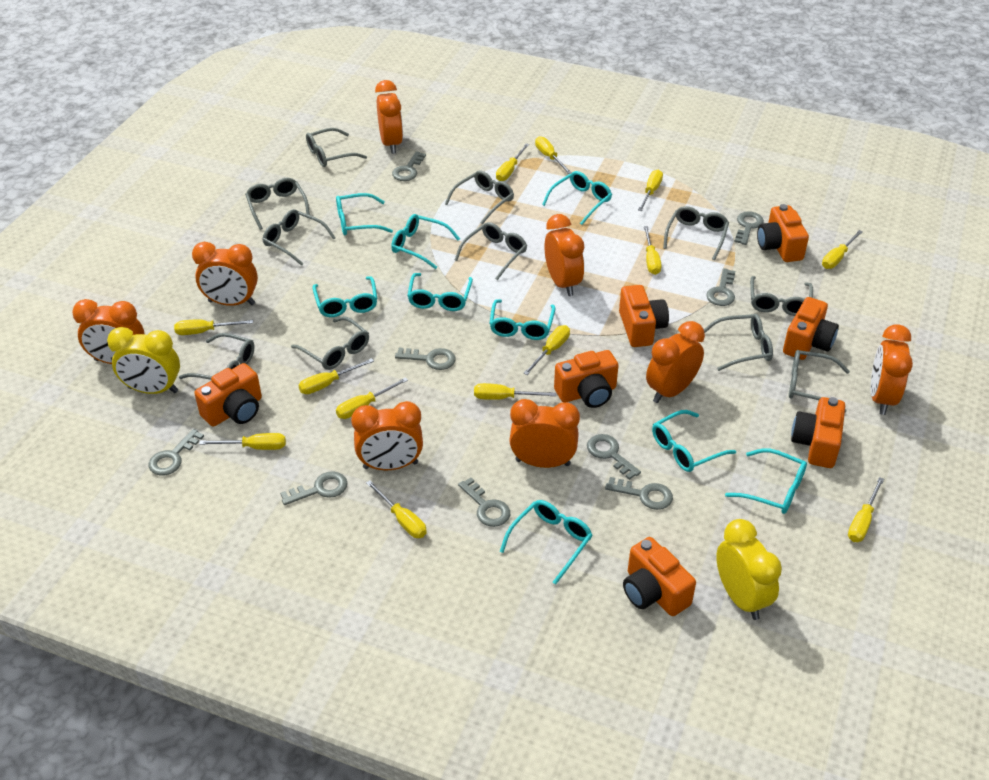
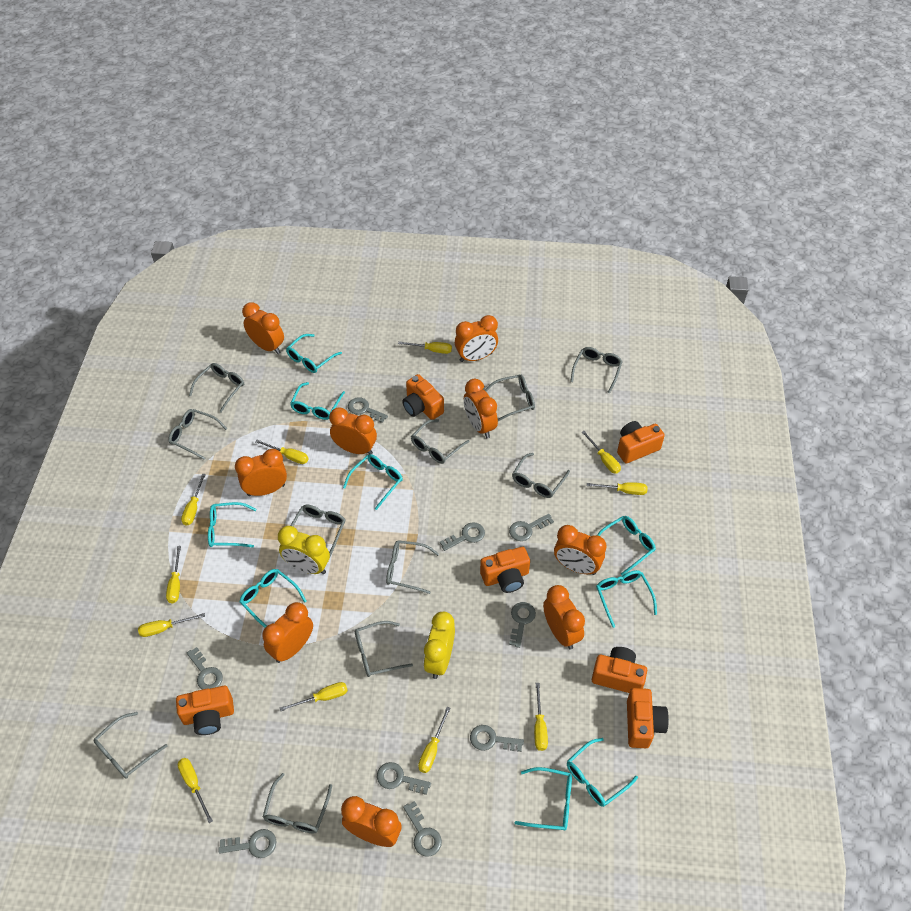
orange camera: [194,363,262,427] [554,350,619,408] [619,285,669,347] [623,537,696,616] [757,204,809,262] [783,297,839,360] [791,397,845,468] = 7 -> [176,686,234,735] [402,374,444,420] [480,547,530,593] [592,647,647,693] [617,421,665,463] [627,688,669,748] = 6
orange clock: [72,299,144,364] [192,242,258,306] [351,401,423,470] [375,80,403,154] [509,399,580,468] [545,214,584,296] [646,321,705,403] [871,324,913,415] = 8 -> [235,449,287,496] [242,302,284,354] [262,602,313,663] [329,407,377,454] [341,796,402,847] [455,315,498,362] [464,379,498,438] [543,585,585,650] [554,525,607,575] = 9
yellow screwdriver: [174,319,253,335] [199,433,286,450] [298,358,374,394] [336,377,408,419] [366,480,427,538] [474,383,556,400] [496,144,529,181] [523,325,570,375] [535,136,572,174] [638,170,663,211] [644,226,661,275] [822,230,863,269] [848,477,884,542] = 13 -> [138,613,205,637] [166,546,181,603] [178,758,213,823] [181,474,206,526] [255,440,308,464] [280,682,348,711] [398,341,452,354] [418,707,451,773] [534,683,548,751] [582,431,621,474] [587,482,648,495] = 11

